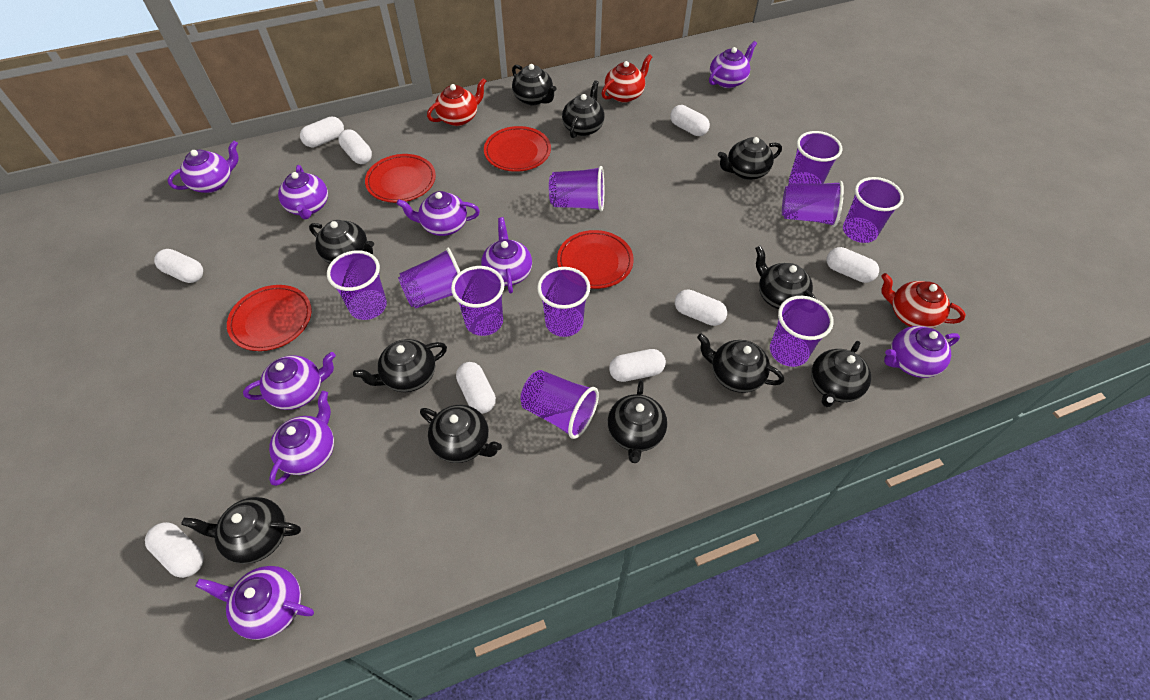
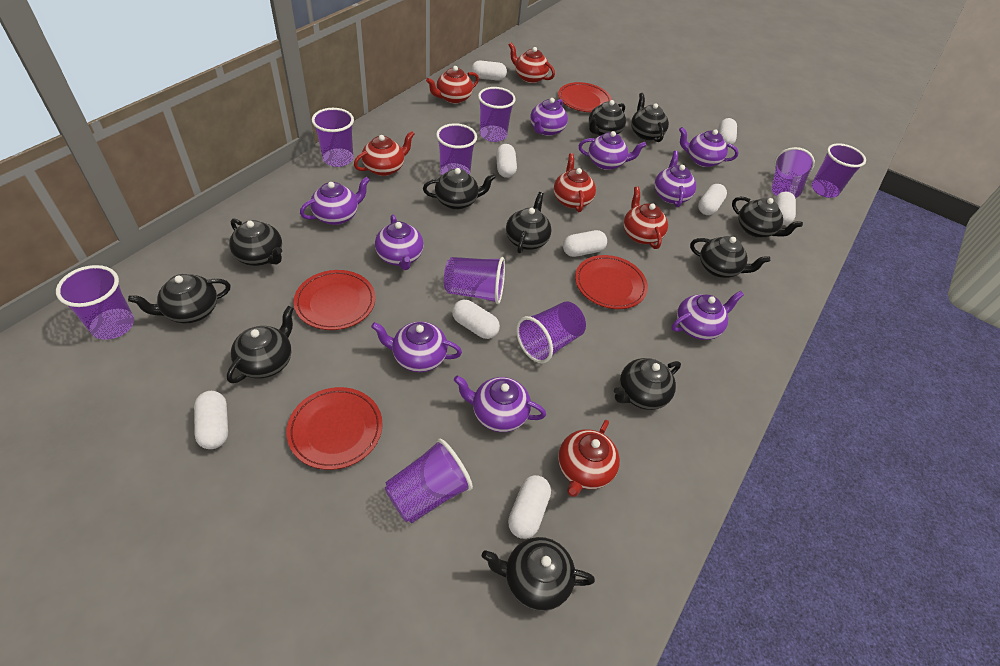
purple cup: [327,250,387,320] [398,248,460,309] [451,266,504,336] [520,370,599,439] [537,267,590,337] [549,166,604,212] [770,296,834,367] [782,181,844,227] [789,131,842,184] [843,177,904,243] = 10 -> [56,265,134,340] [312,108,354,167] [385,439,473,524] [436,123,477,176] [444,257,505,304] [478,87,516,142] [516,301,586,363] [772,147,815,198] [811,143,866,198] = 9
red teapot: [427,78,486,126] [602,54,652,103] [881,273,966,328] = 3 -> [354,131,414,176] [426,66,479,104] [509,43,555,83] [554,153,596,212] [558,420,620,497] [623,187,668,249] = 6

